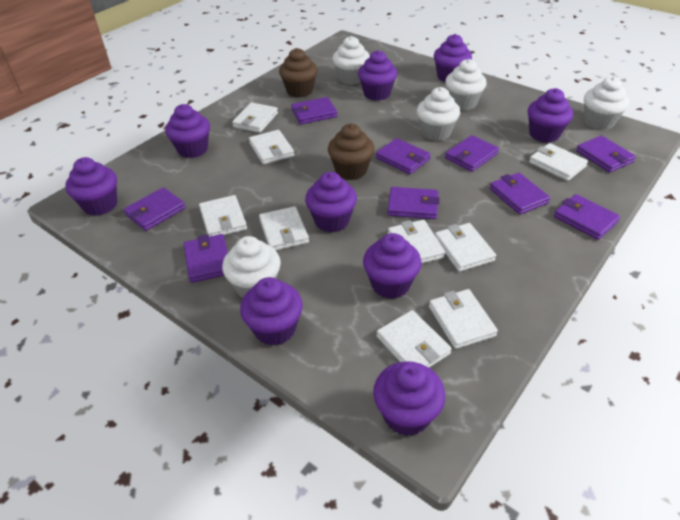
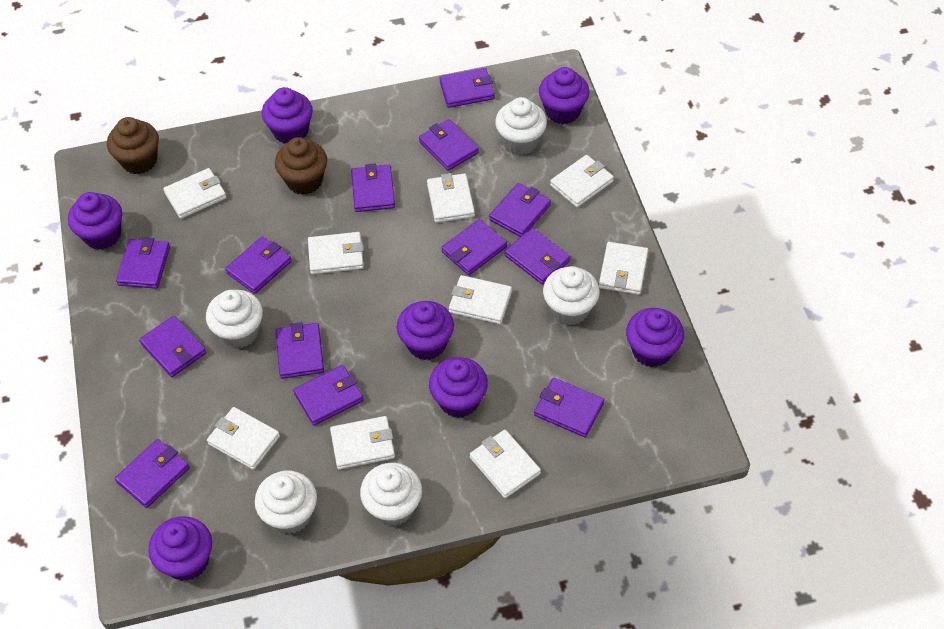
purple cupcake: [65,157,117,216] [165,104,210,158] [240,277,303,346] [305,172,357,232] [358,50,397,101] [363,233,422,299] [373,361,445,436] [434,34,472,82] [528,88,573,143] = 9 -> [68,192,122,250] [148,516,212,581] [262,87,313,144] [397,301,454,360] [429,357,488,418] [539,67,590,124] [626,308,684,367] = 7
purple wallet: [124,187,186,231] [184,234,228,283] [291,97,338,124] [376,138,431,174] [387,187,440,219] [445,135,499,172] [490,173,550,214] [554,194,620,240] [576,136,636,173] = 9 -> [115,439,189,508] [116,237,170,289] [139,316,207,377] [225,236,292,294] [276,322,324,379] [293,365,364,425] [351,163,395,212] [419,119,479,171] [439,68,495,108] [441,219,507,275] [489,183,551,237] [504,228,571,284] [534,378,604,437] = 13

